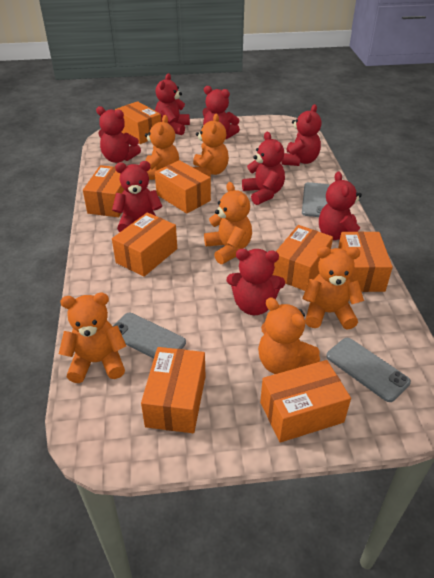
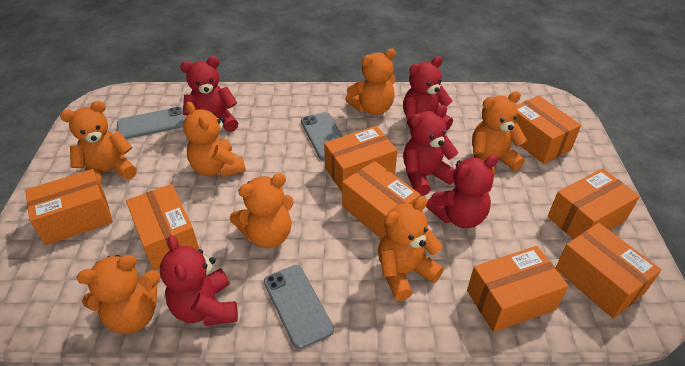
orange teddy bear: [59,293,126,383] [145,115,179,180] [193,114,229,177] [204,182,252,264] [258,297,320,374] [302,246,364,330] = 6 -> [60,101,137,184] [77,255,161,334] [183,102,246,178] [230,173,294,248] [345,48,396,115] [378,197,444,301] [472,91,527,174] = 7
red teddy bear: [96,106,141,163] [112,161,162,232] [155,73,190,135] [203,86,240,139] [227,249,285,315] [242,132,285,205] [282,104,322,166] [319,171,362,240] = 8 -> [160,235,238,326] [180,56,238,132] [403,56,453,131] [403,105,458,196] [426,155,498,228] = 5

